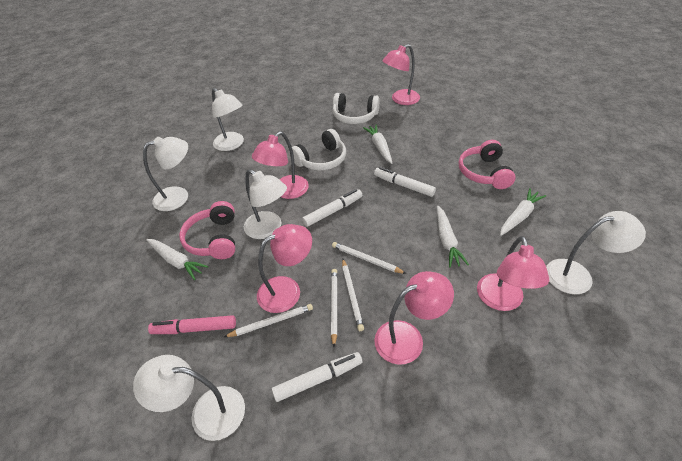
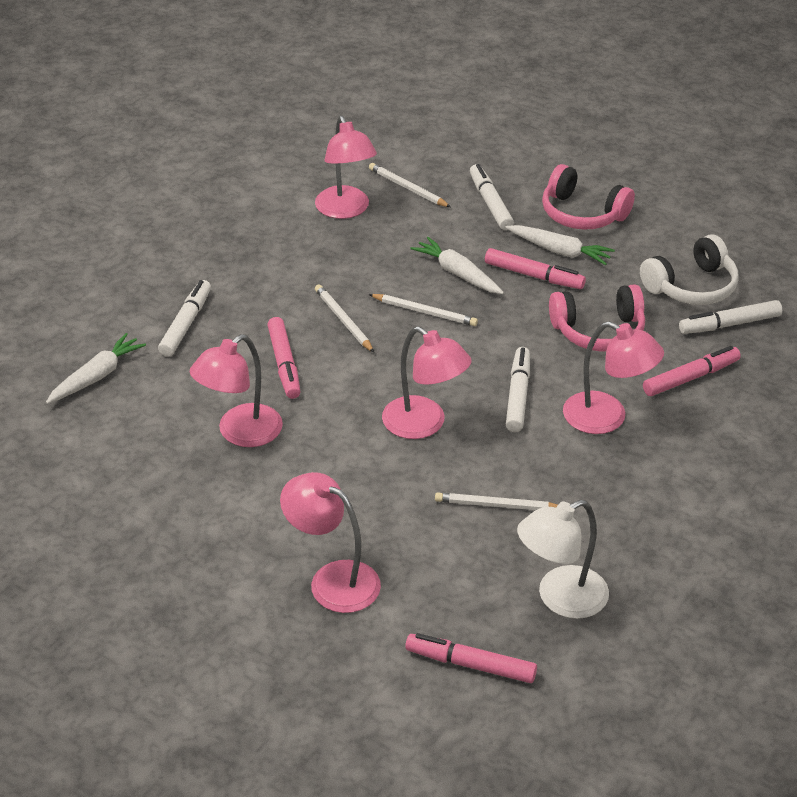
pink marker: [148,315,236,334] = 1 -> [267,317,300,399] [405,633,537,683] [485,248,586,289] [643,346,741,396] = 4
white carrot: [146,239,208,280] [363,125,392,164] [437,206,469,267] [500,188,546,236] = 4 -> [46,333,146,404] [410,237,504,294] [505,225,615,265] = 3
white headphones: [292,129,346,170] [333,93,380,124] = 2 -> [640,234,739,305] = 1
white lamp: [133,355,245,441] [143,137,188,211] [212,88,244,151] [244,169,287,239] [546,211,646,294] = 5 -> [517,499,609,619] = 1
white marker: [272,352,362,402] [302,189,362,227] [374,167,436,197] = 3 -> [158,280,211,357] [470,164,514,230] [506,347,530,432] [679,300,782,334] = 4

